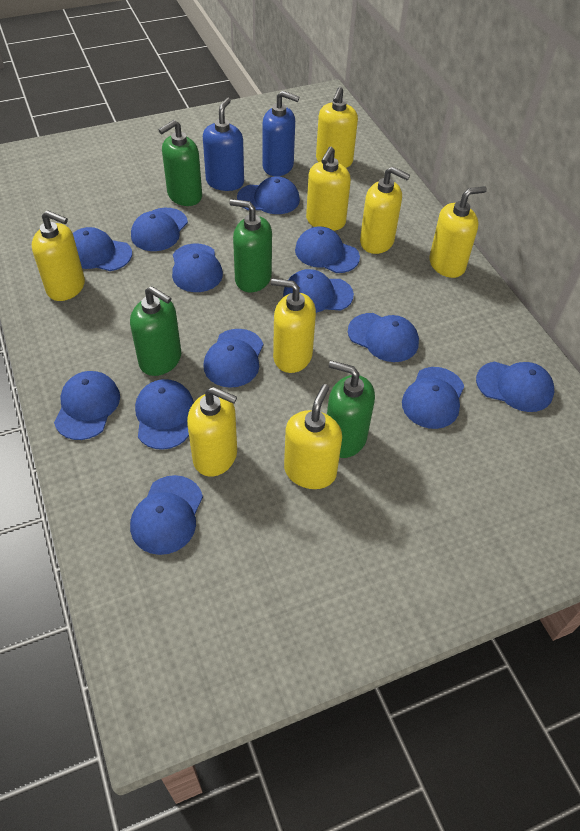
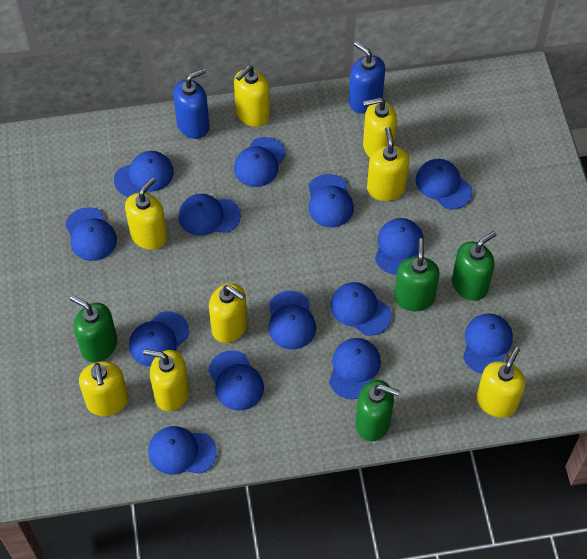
blue cap: [54,371,120,440] [73,227,132,271] [130,475,203,555] [131,208,188,251] [135,379,194,450] [172,244,223,292] [203,329,263,388] [237,176,300,214] [283,269,354,313] [295,226,360,273] [348,313,419,362] [402,367,464,429] [476,362,554,412] = 13 -> [65,207,117,261] [114,151,174,197] [129,311,189,367] [148,426,217,475] [178,194,241,236] [208,350,264,411] [234,137,286,187] [269,291,316,349] [309,174,354,227] [329,338,381,399] [330,282,392,336] [375,218,423,275] [416,159,472,210] [463,313,513,374] = 14

